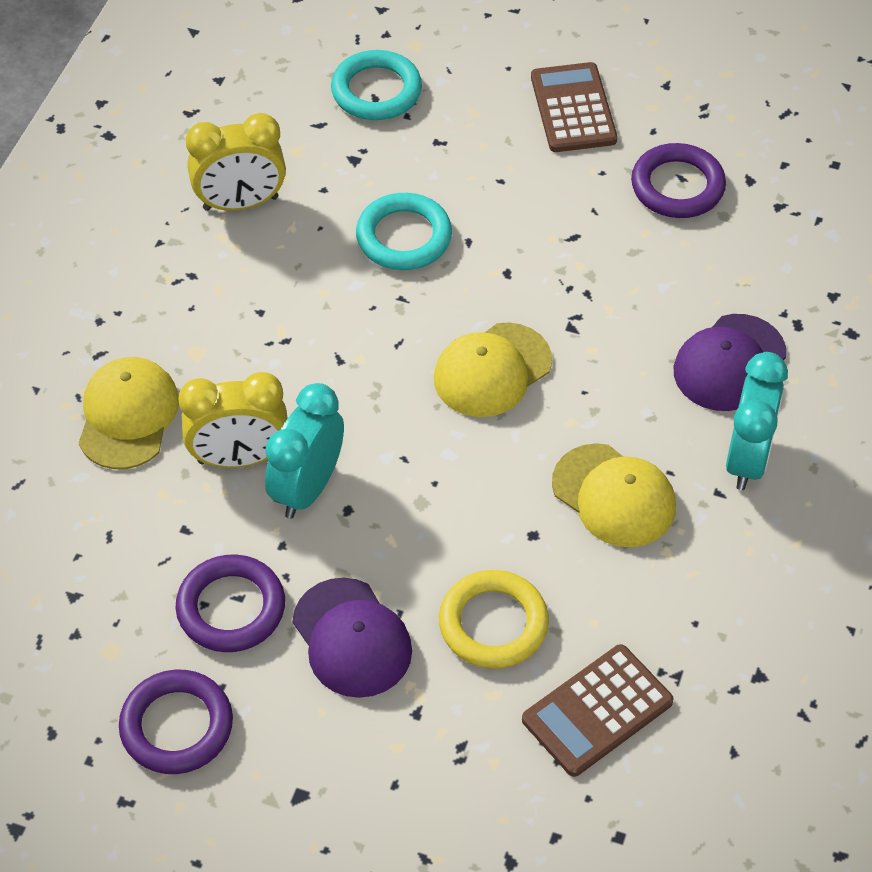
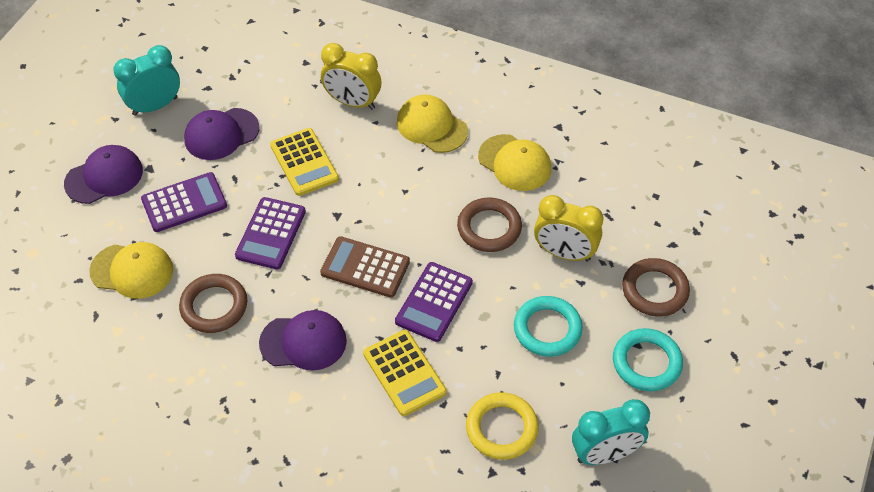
brown calculator: [522,644,673,777] [531,62,617,152] = 2 -> [320,236,410,298] = 1
brown ring: none = 0 -> [179,274,247,333] [457,197,522,252] [622,258,690,316] = 3
purple calculator: none = 0 -> [141,172,227,232] [235,197,306,269] [395,262,473,342] = 3
purple cap: [293,578,412,698] [674,314,786,411] = 2 -> [64,145,143,204] [184,108,260,160] [259,310,347,370] = 3
purple ring: [119,670,233,774] [176,554,285,652] [631,143,726,218] = 3 -> none = 0
yellow calculator: none = 0 -> [270,128,339,196] [363,330,447,416] = 2

